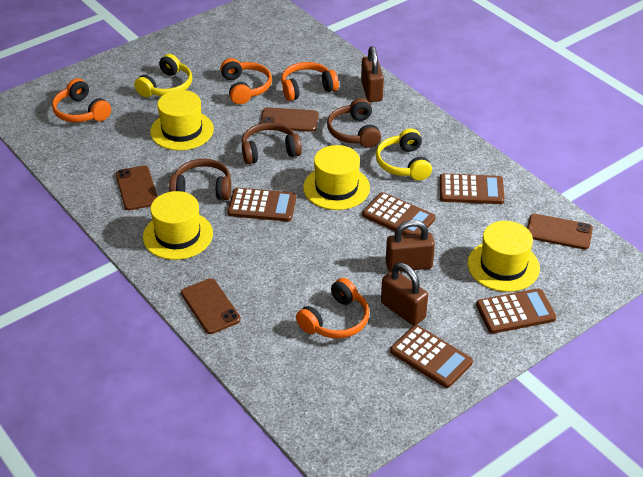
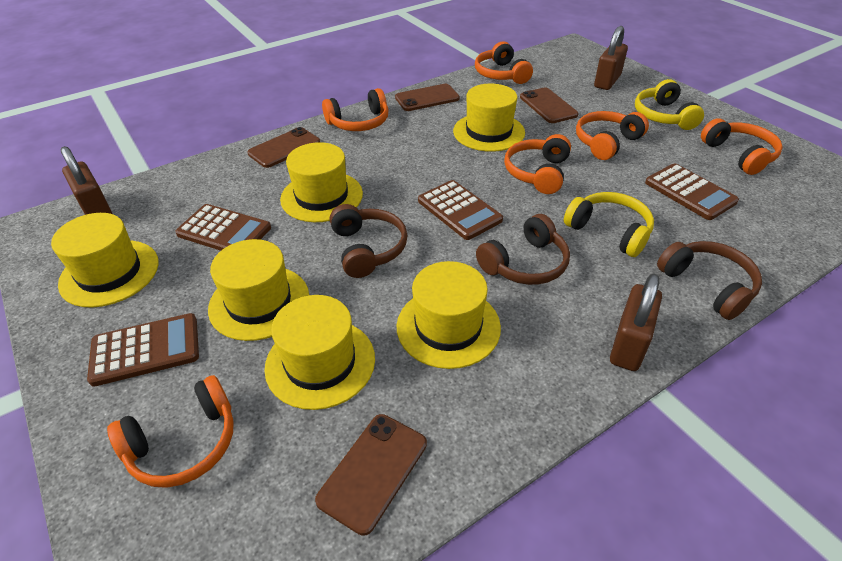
brown calculator: [228,188,296,222] [362,192,435,235] [390,325,473,388] [440,174,504,204] [476,288,556,334] = 5 -> [87,313,199,387] [175,204,271,251] [418,180,503,240] [645,163,739,220] = 4
orange headphones: [52,78,111,122] [220,58,272,104] [281,62,339,101] [296,278,369,339] = 4 -> [107,375,234,488] [322,88,388,131] [475,42,533,84] [504,134,571,194] [576,111,649,160] [701,118,783,175] = 6
yellow hat: [143,191,213,260] [150,90,214,151] [303,145,370,210] [467,221,540,292] = 4 -> [51,213,158,308] [208,239,309,341] [264,295,375,410] [280,142,363,222] [397,261,501,369] [453,84,525,152] = 6

